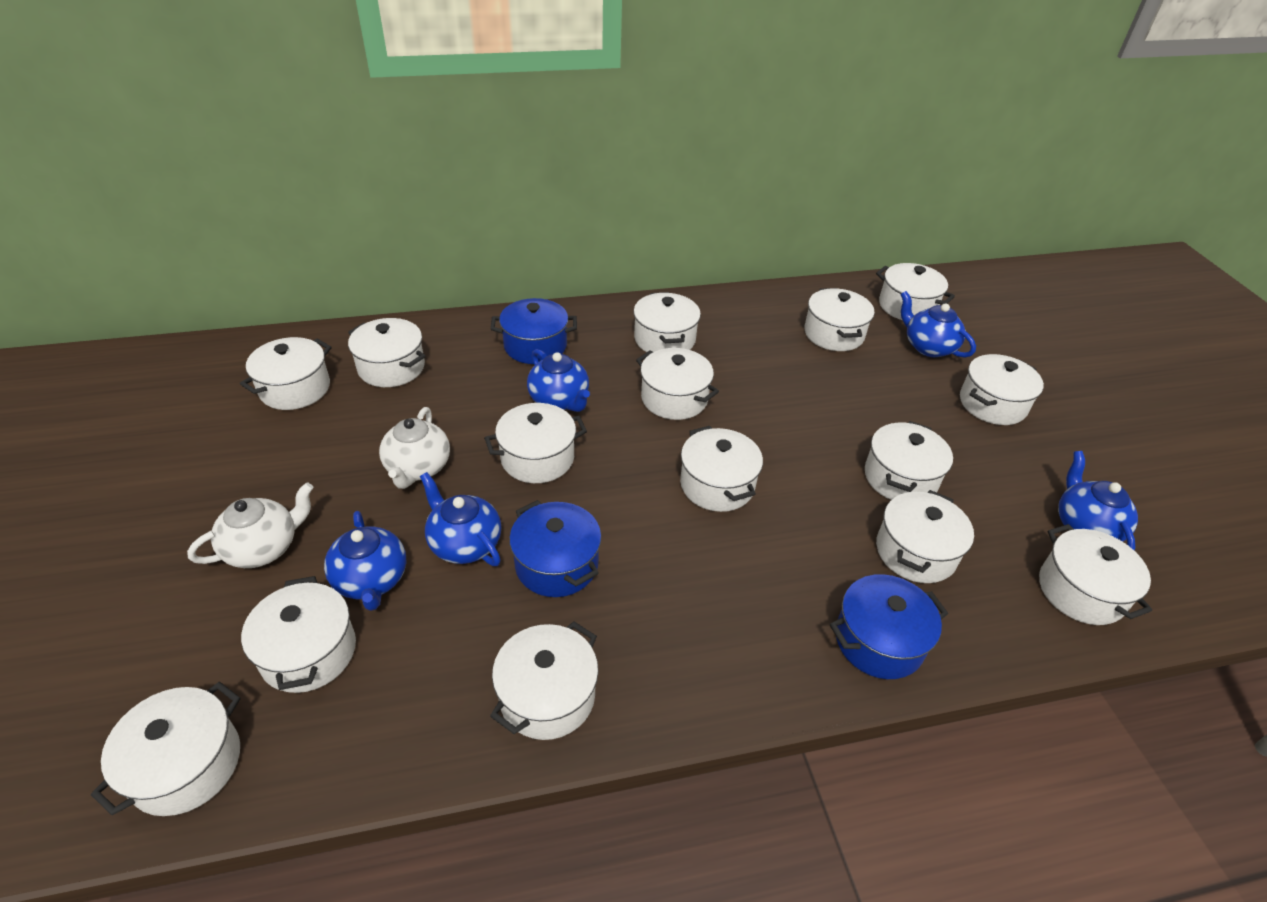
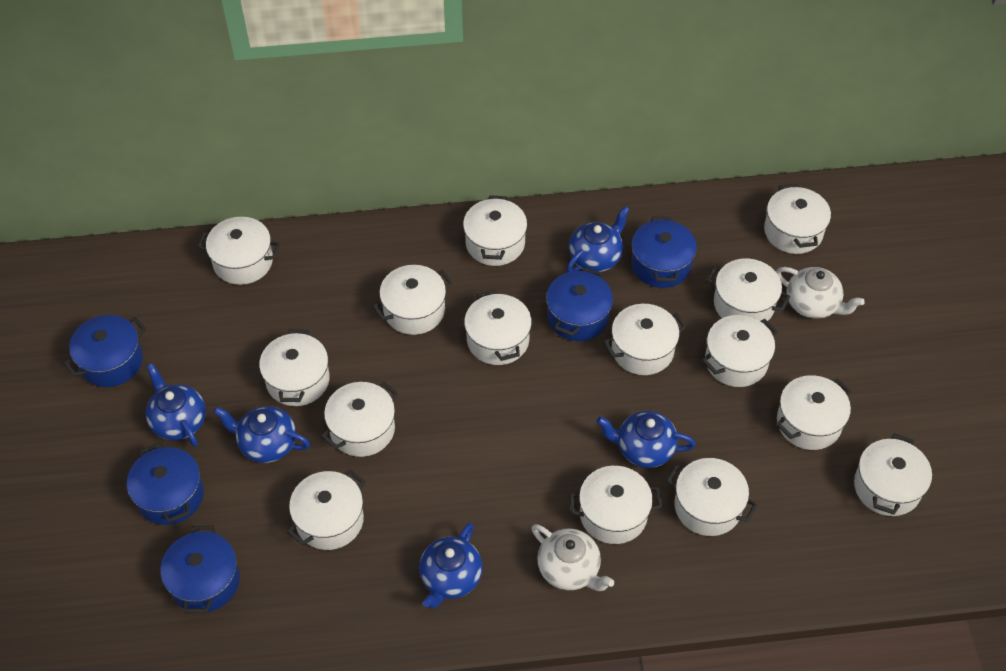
blue pot: [491,298,577,364] [509,500,601,597] [830,574,948,679] = 3 -> [63,315,146,387] [127,442,204,525] [160,525,240,614] [546,268,613,341] [631,217,697,288] = 5

